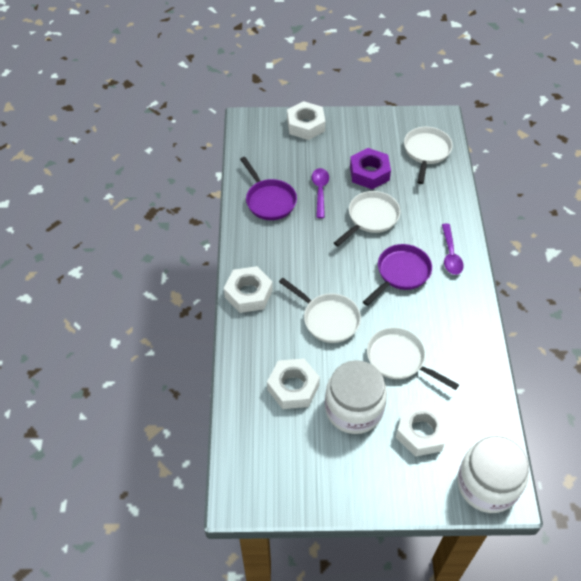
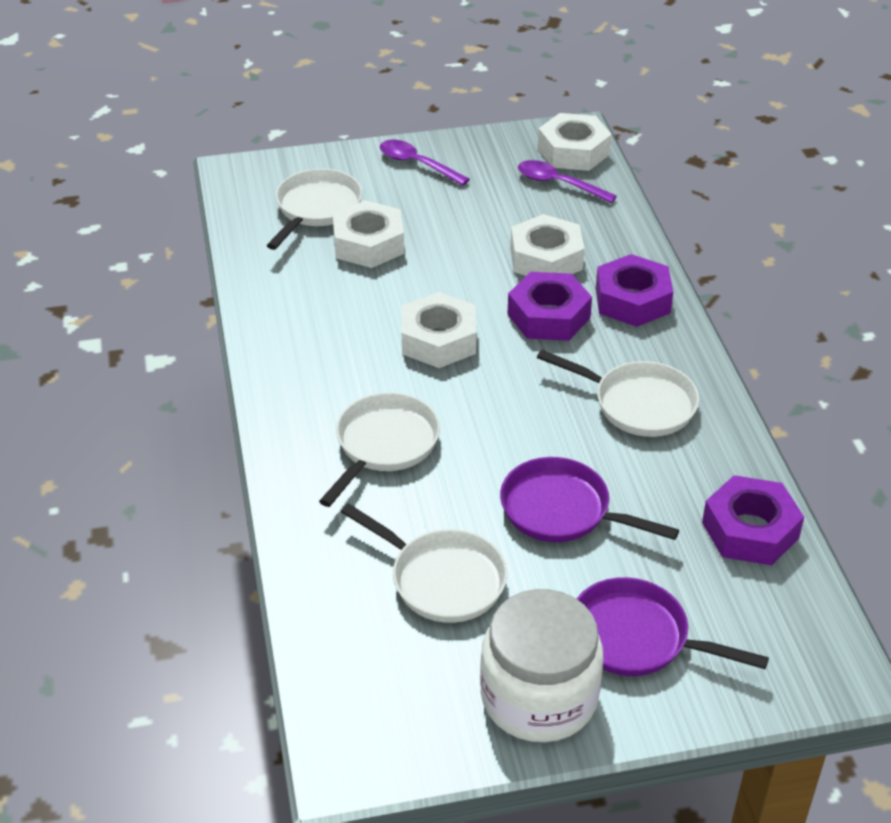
purple nut: [350,148,391,189] = 1 -> [508,272,592,341] [596,254,673,327] [702,475,804,565] = 3
white jar: [325,360,387,434] [457,436,529,513] = 2 -> [480,589,603,742] = 1

